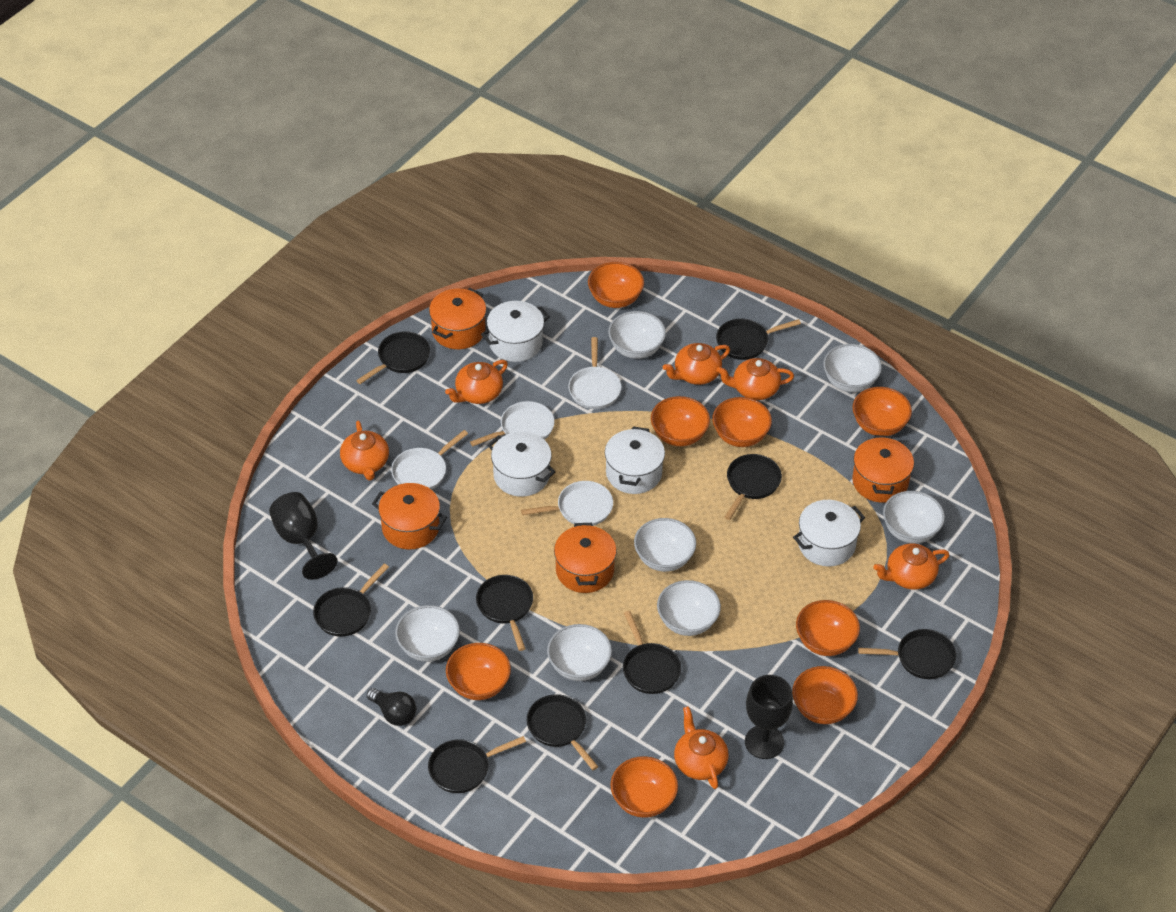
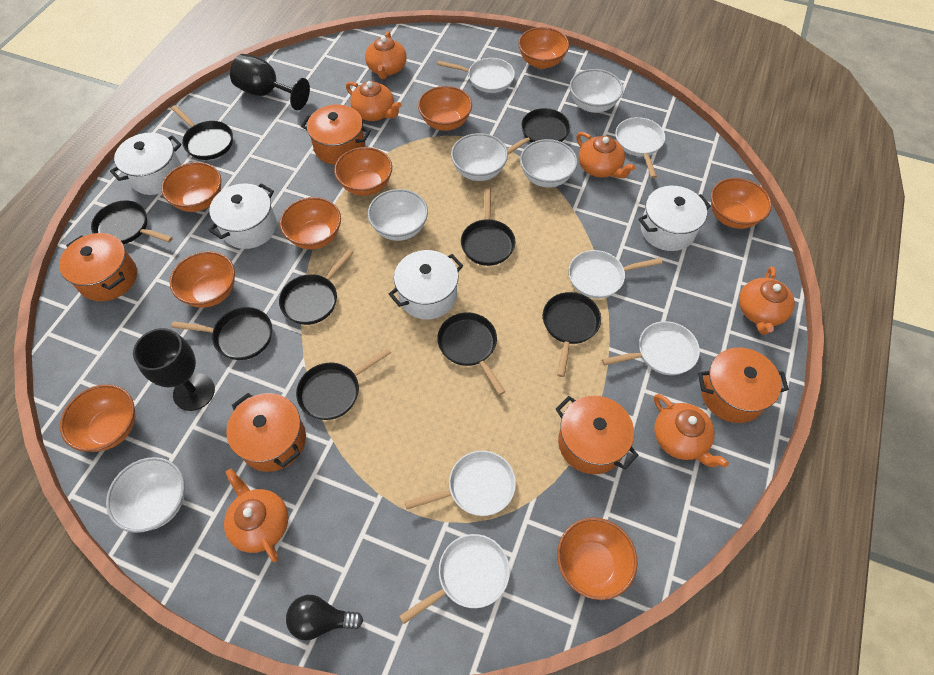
orange bowl: [446,643,511,700] [588,262,644,308] [610,756,678,818] [651,396,710,446] [712,397,772,447] [792,666,858,724] [796,600,860,656] [852,387,912,436] = 8 -> [60,384,135,452] [161,162,221,212] [170,251,235,308] [280,197,341,249] [334,147,392,196] [418,86,472,131] [518,27,569,69] [557,517,638,600] [711,178,772,229] = 9
orange pot: [372,483,447,549] [429,288,486,349] [554,523,617,593] [852,435,914,503] = 4 -> [59,233,137,301] [226,393,306,472] [301,105,371,165] [556,396,638,474] [698,347,789,423] = 5
white bowl: [395,605,460,662] [547,624,612,681] [608,311,666,359] [634,518,696,572] [657,580,721,636] [823,344,882,392] [883,491,945,544] = 7 -> [106,457,185,533] [368,189,428,241] [451,133,508,181] [520,139,578,188] [570,69,623,113] = 5
white pan: [391,430,468,490] [470,401,555,446] [521,481,613,526] [568,337,621,409] = 4 -> [399,534,510,624] [405,451,516,516] [437,58,515,93] [569,250,663,299] [602,321,700,375] [615,117,665,178] = 6

